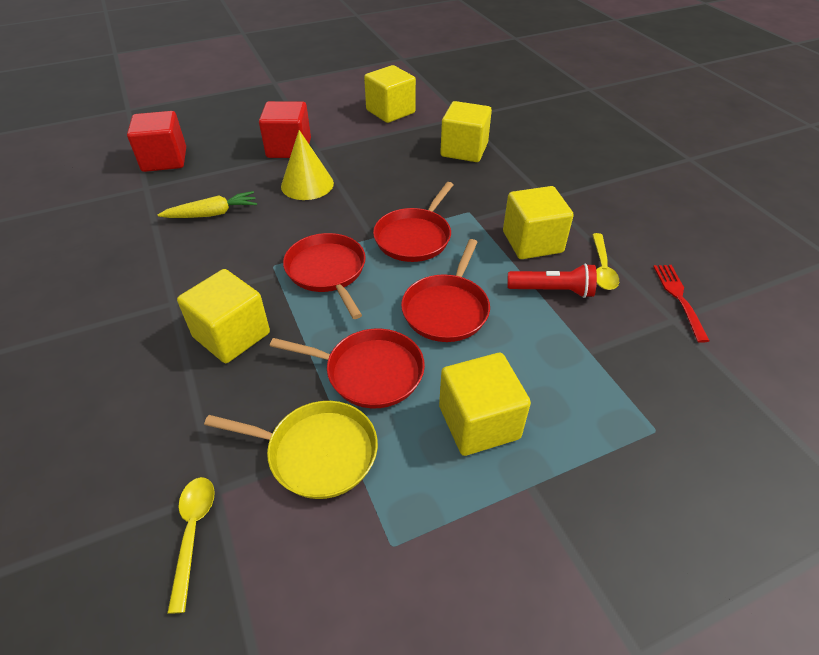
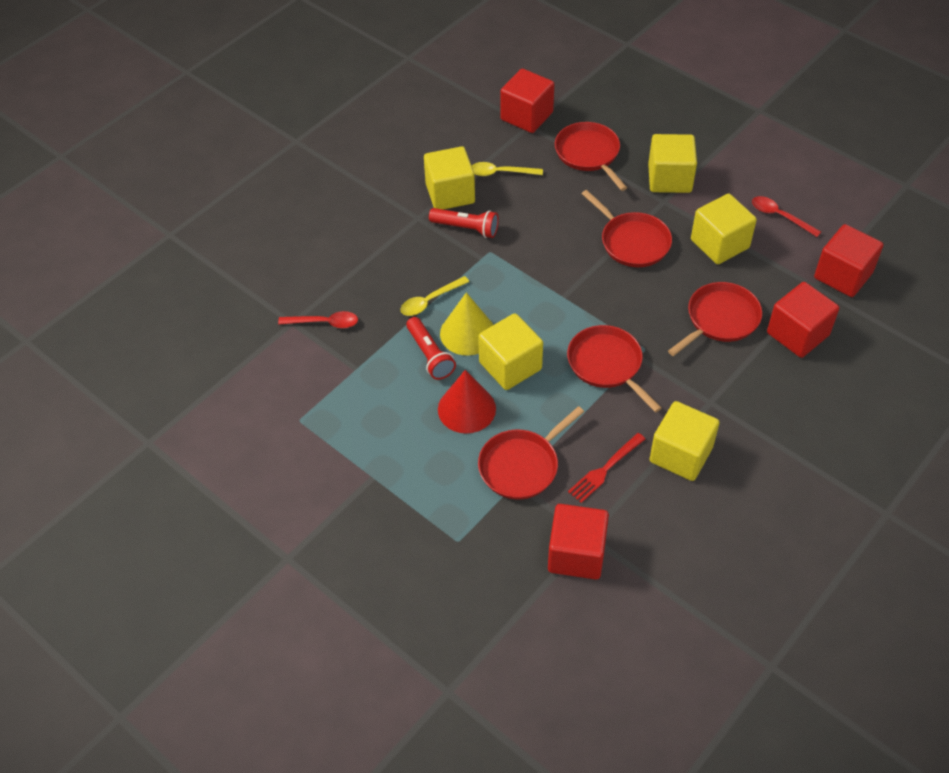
red cone: none = 0 -> [438,370,496,434] = 1
red cube: [127,111,186,172] [259,101,311,158] = 2 -> [500,69,555,133] [548,504,609,580] [767,282,839,358] [814,224,883,297] = 4
red flashlight: [507,263,597,298] = 1 -> [406,317,456,380] [429,208,499,238] = 2
red pan: [270,328,425,408] [283,233,366,319] [373,182,454,262] [401,239,490,342] = 4 -> [478,406,584,499] [555,122,627,191] [567,325,662,413] [582,190,672,267] [668,282,762,356] = 5
red spoon: none = 0 -> [278,311,358,328] [752,196,821,237] = 2
yellow carrot: [158,191,257,218] = 1 -> none = 0
yellow pan: [204,401,378,499] = 1 -> none = 0

